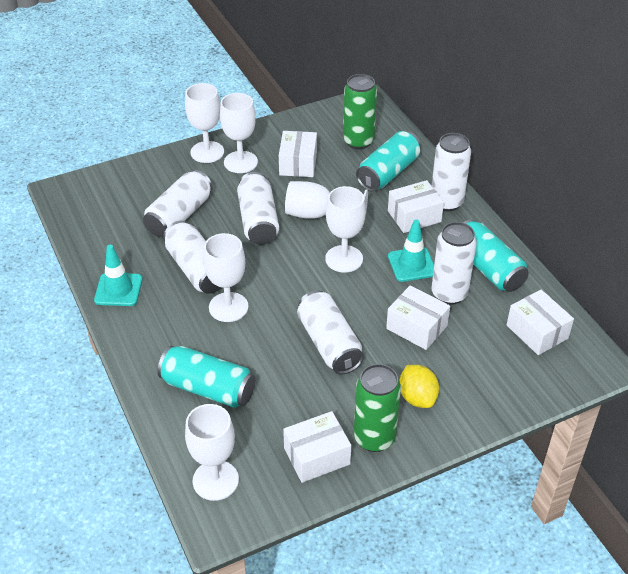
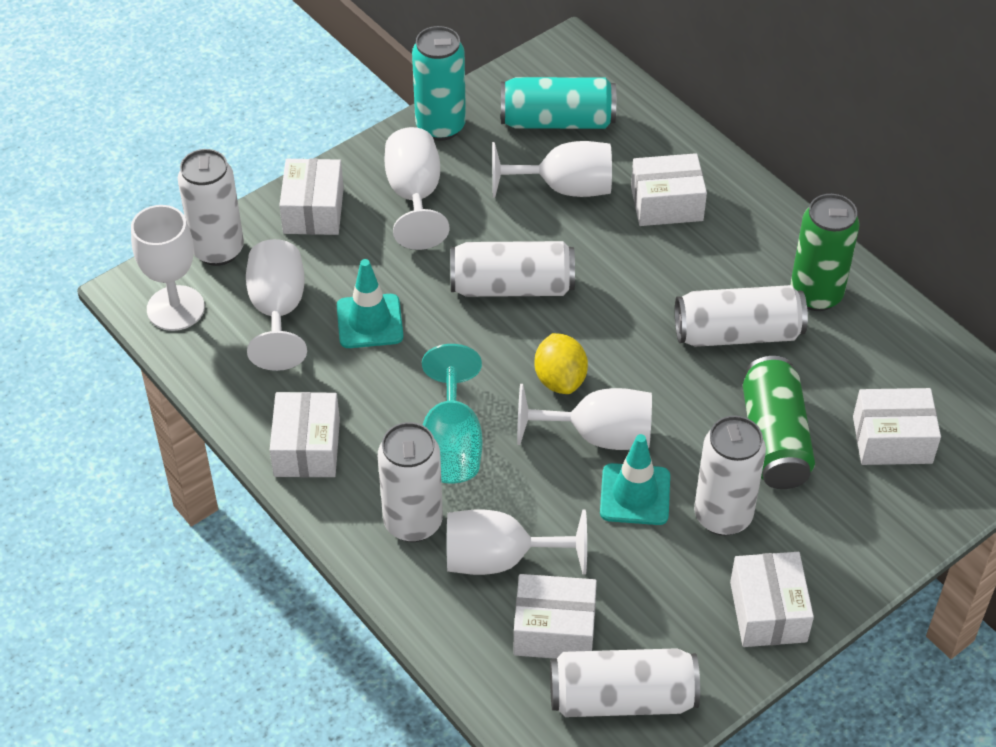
turquoise can: [158,346,255,408] [356,131,421,192] [463,219,529,292] = 3 -> [412,26,466,141] [501,77,616,129] = 2
turquoise goblet: none = 0 -> [422,344,482,483] = 1
white box: [279,131,317,177] [283,411,351,483] [386,285,450,350] [388,180,444,233] [507,290,574,355] = 5 -> [270,392,340,477] [279,159,344,235] [513,574,597,659] [631,153,707,226] [730,552,814,647] [853,388,941,465] = 6

